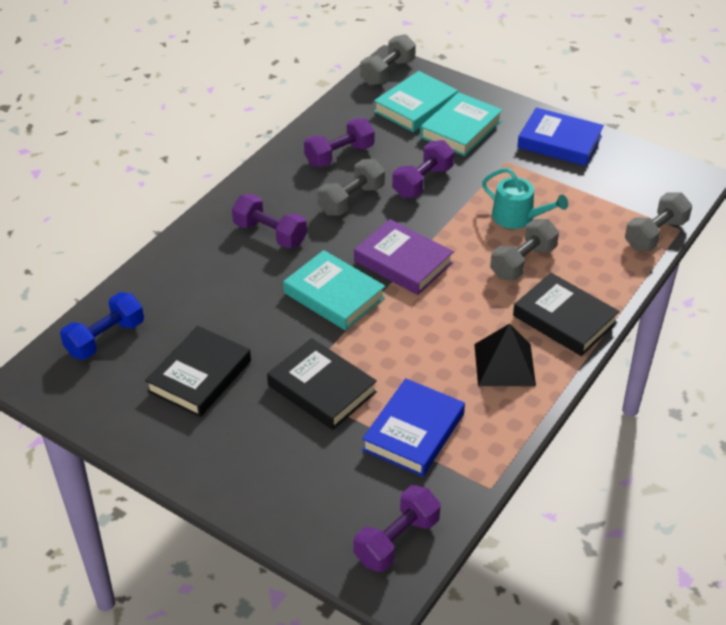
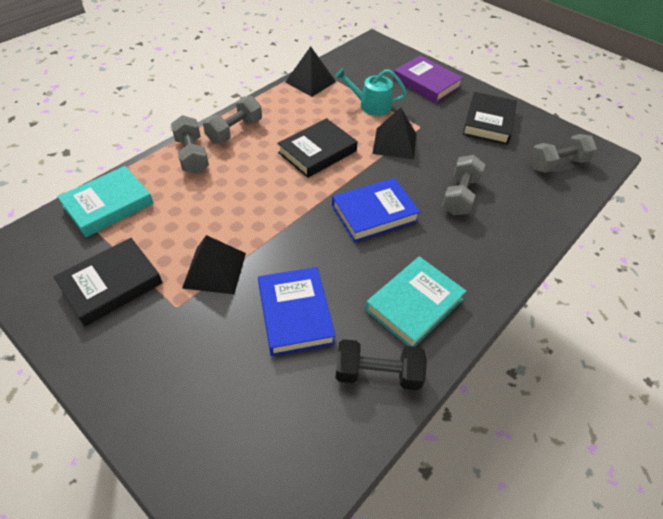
black dumbbell: none = 0 -> [335,339,427,390] = 1
black pyramid: [474,324,536,386] = 1 -> [182,235,246,294] [285,46,336,97] [372,108,416,159] = 3
blue dumbbell: [60,292,144,360] = 1 -> none = 0
purple dumbbell: [232,194,307,248] [304,118,374,167] [353,485,441,572] [392,140,454,198] = 4 -> none = 0
turquoise book: [283,250,385,331] [374,71,458,132] [420,92,503,156] = 3 -> [57,166,154,237] [365,256,467,347] = 2

